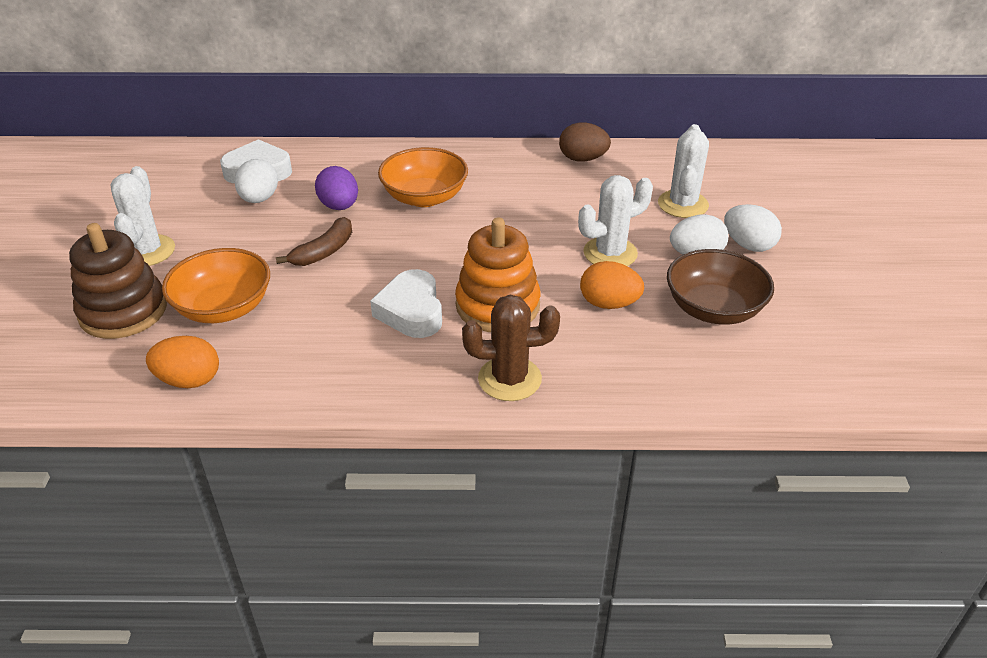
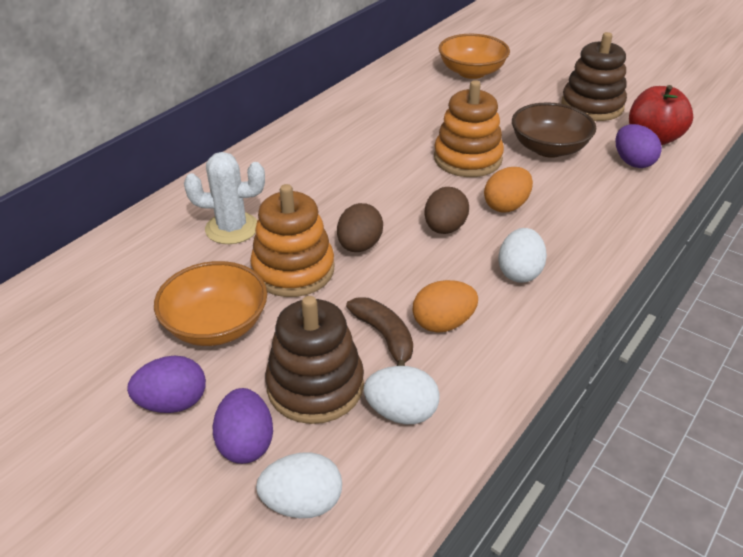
brown cactus: [462,295,560,401] = 1 -> none = 0
brown egg: [559,122,611,162] = 1 -> [337,203,383,252] [424,187,469,234] = 2
brown stacking toy: [69,223,167,339] = 1 -> [265,296,364,424] [561,32,627,121] = 2
orange stacking toy: [455,218,541,332] = 1 -> [250,184,334,297] [434,80,504,177] = 2
purple egg: [315,166,358,210] = 1 -> [127,356,206,413] [213,388,273,464] [616,124,662,168] = 3
red apple: none = 0 -> [629,85,693,145] = 1
white cactus: [111,166,175,266] [578,175,653,266] [658,124,709,218] = 3 -> [184,152,265,244] = 1
white heart: [220,139,292,183] [370,269,442,338] = 2 -> none = 0

